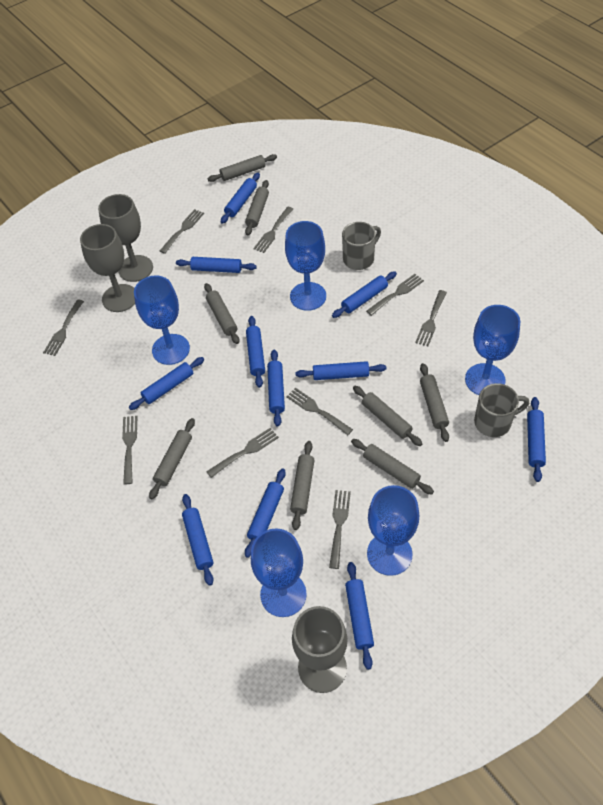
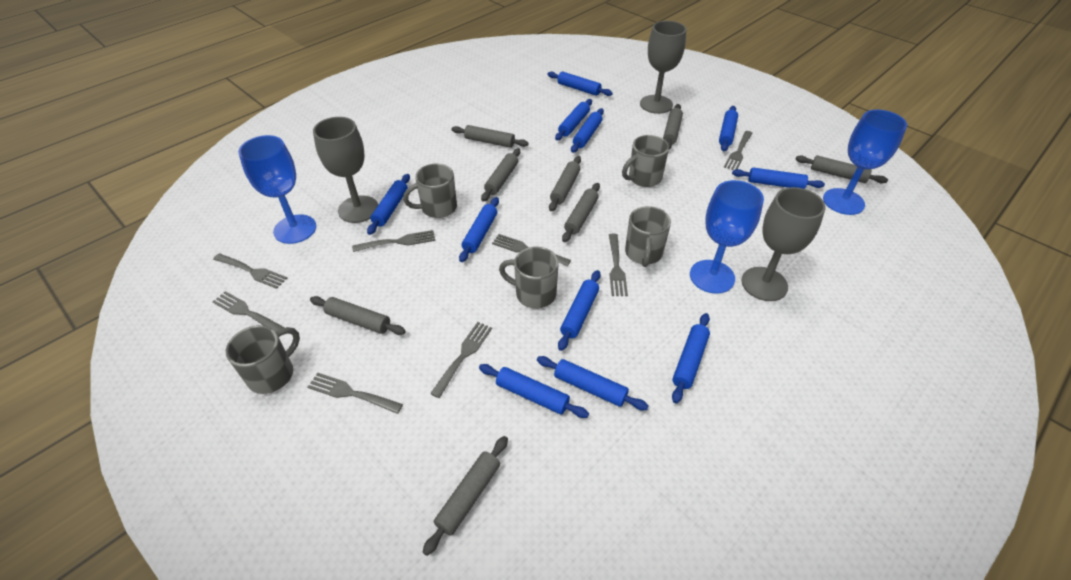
blue goblet: [134,275,190,365] [251,528,307,617] [285,221,326,311] [367,485,419,576] [465,305,520,395] = 5 -> [238,135,316,244] [690,180,764,294] [823,109,907,215] = 3
grey fork: [43,299,84,356] [122,416,137,484] [160,209,204,254] [207,428,279,478] [253,207,293,253] [286,388,353,435] [329,490,351,569] [366,274,424,316] [415,290,447,346] = 9 -> [212,291,285,331] [213,254,287,289] [307,373,403,414] [352,230,435,252] [430,322,492,398] [492,234,571,266] [609,234,628,296] [724,131,752,170] = 8
grey mug: [342,222,381,270] [474,383,529,437] = 2 -> [226,325,300,394] [403,163,457,218] [499,247,559,308] [622,135,669,187] [625,206,671,267] = 5

